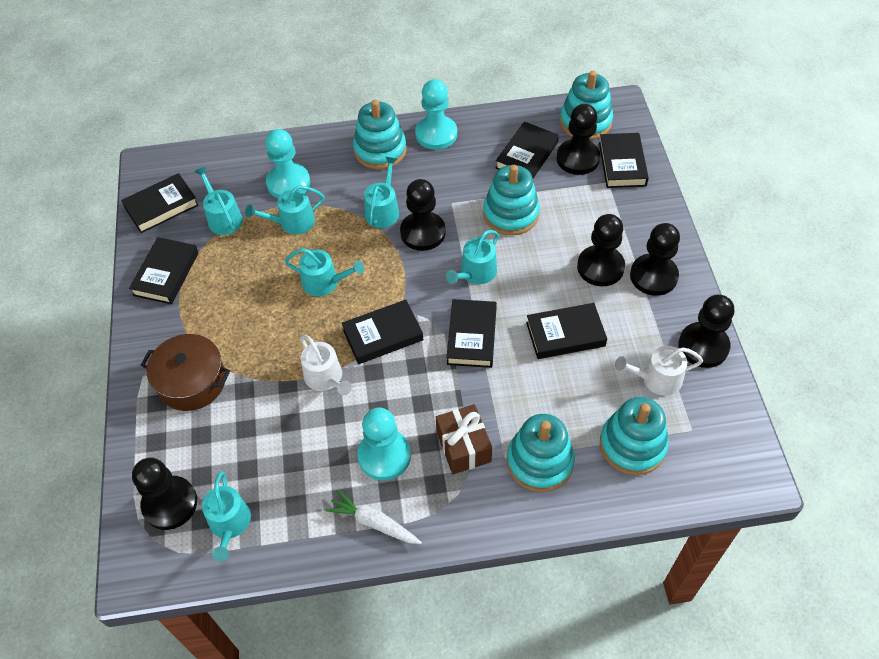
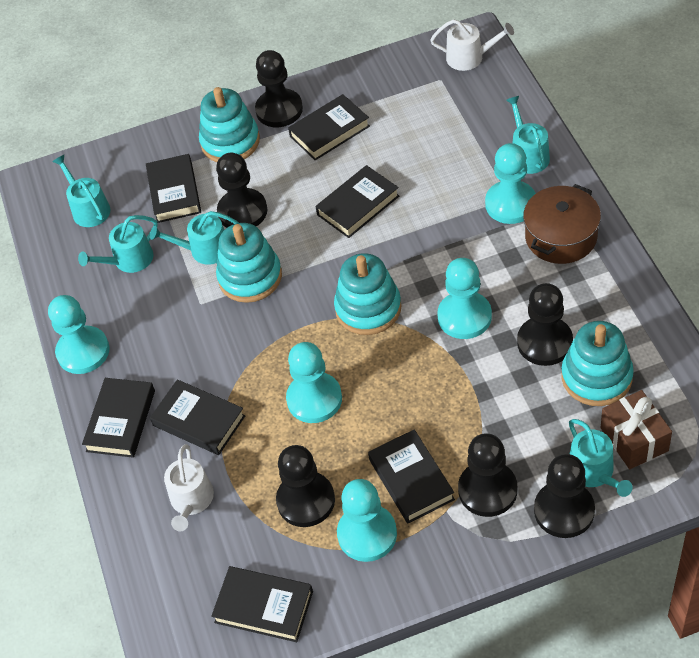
turquoise pawn: [265,129,310,198] [357,408,411,480] [415,79,457,150] = 3 -> [48,295,109,374] [286,342,342,423] [337,479,397,562] [437,258,492,339] [485,143,536,224] = 5
turquoise stacking toy: [353,100,407,169] [483,165,540,236] [507,414,575,492] [560,71,613,140] [600,397,669,475] = 5 -> [199,87,260,162] [216,223,282,303] [334,253,402,335] [561,321,634,406] = 4
turquoise watering can: [194,166,243,235] [202,471,251,561] [245,185,324,235] [285,248,364,296] [364,157,399,228] [446,230,499,284] = 6 -> [52,155,110,227] [78,215,158,273] [150,211,239,265] [506,96,550,174] [569,419,632,497] = 5
white carrot: [326,490,422,544] = 1 -> none = 0

